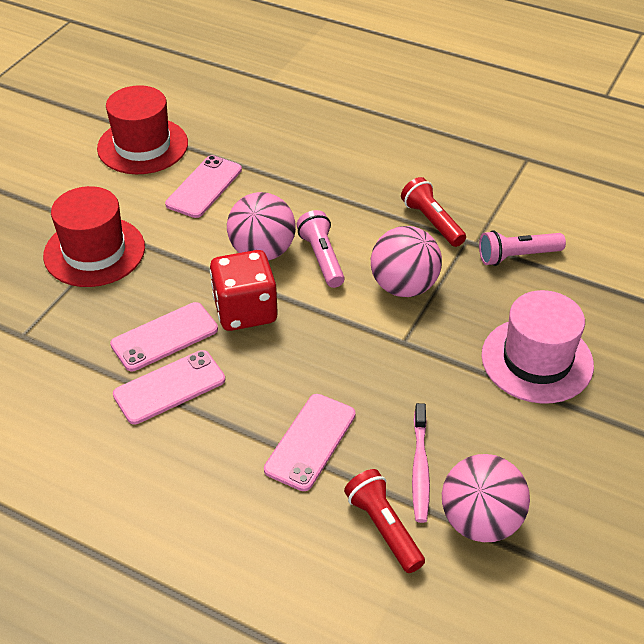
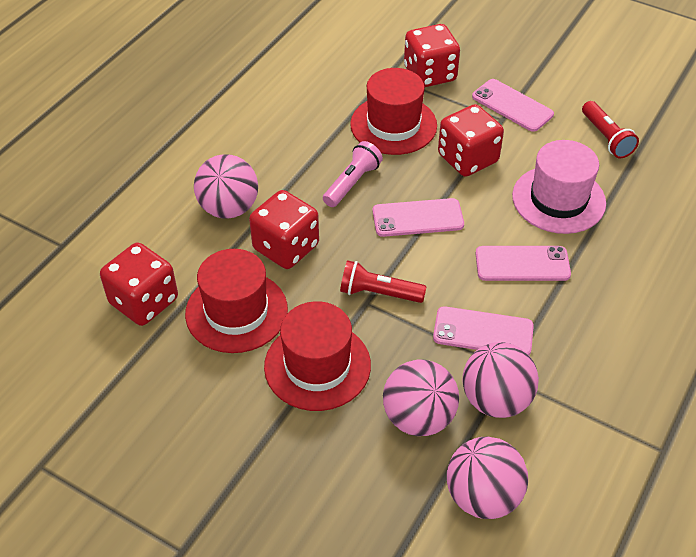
pink ball: [227,192,296,261] [371,226,442,297] [442,454,530,542] = 3 -> [194,154,258,219] [383,360,459,436] [447,437,528,519] [462,342,539,418] = 4
pink flashlight: [297,210,345,288] [479,230,566,266] = 2 -> [323,141,383,207] = 1
pink toothbrush: [412,403,430,523] = 1 -> none = 0
red dice: [210,250,278,331] = 1 -> [100,242,178,326] [249,190,319,269] [404,24,460,87] [438,104,504,177] = 4
red hat: [43,186,145,287] [97,85,188,174] = 2 -> [185,249,288,353] [264,301,371,411] [350,68,437,155] = 3

